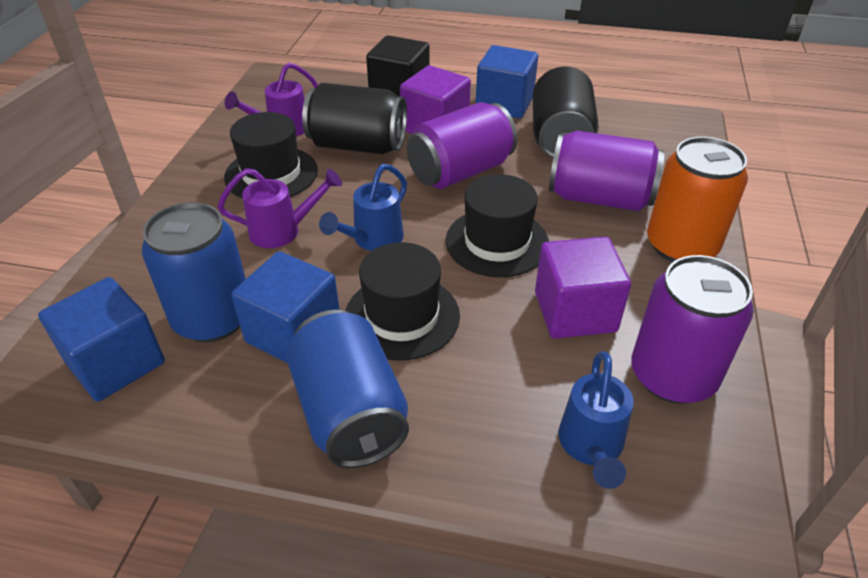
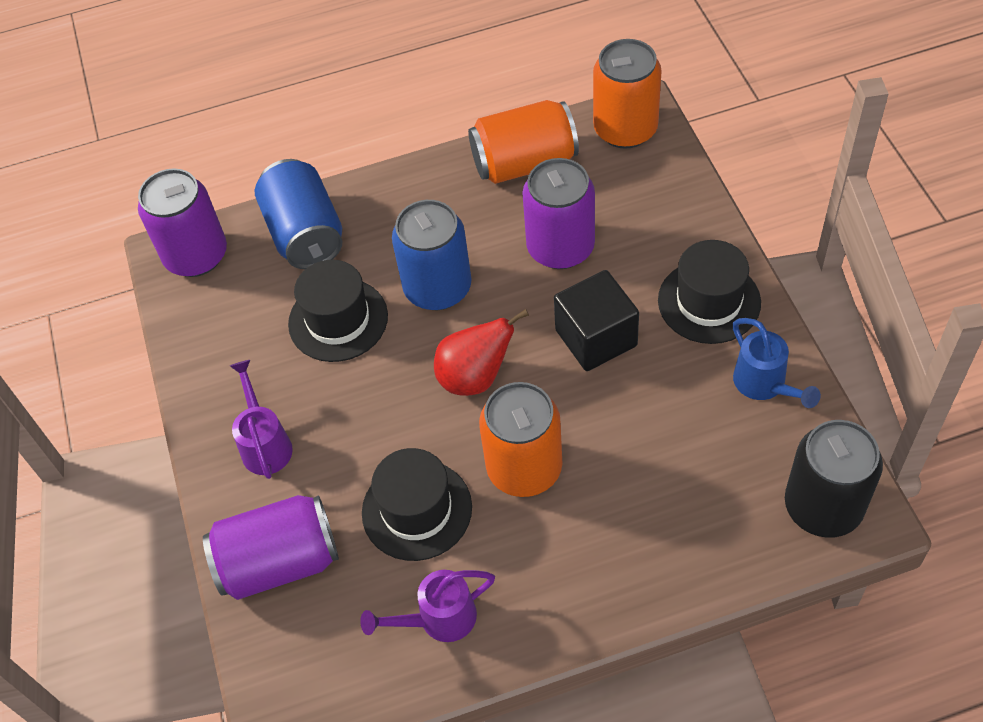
black can: [302,83,407,154] [533,66,599,158] = 2 -> [785,420,883,538] = 1
blue cube: [38,277,165,402] [231,251,340,363] [476,45,538,118] = 3 -> none = 0
blue watering can: [319,164,407,251] [558,351,634,489] = 2 -> [733,318,821,408] = 1
orange can: [647,137,748,262] = 1 -> [468,100,579,184] [479,382,562,497] [593,39,661,149] = 3
purple cube: [400,65,471,134] [535,237,631,339] = 2 -> none = 0
red pear: none = 0 -> [434,309,529,396] = 1

